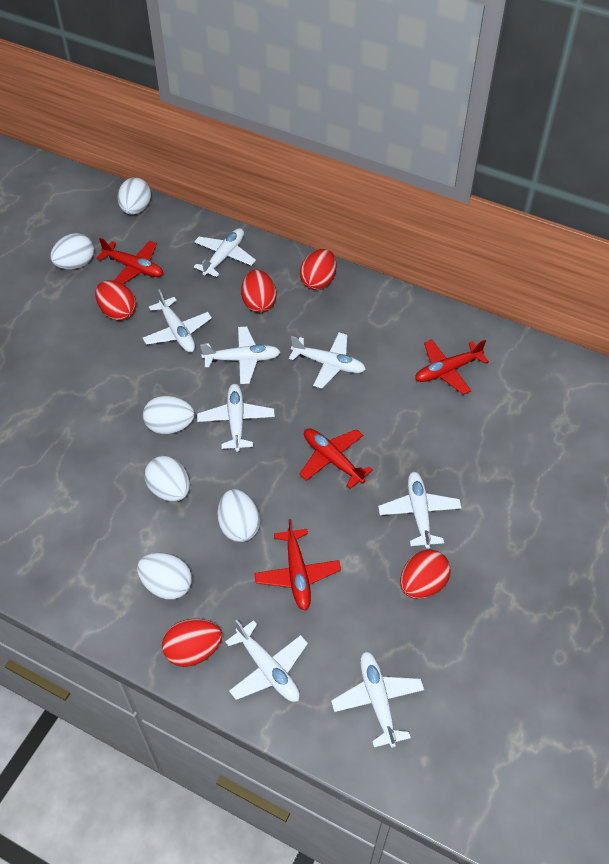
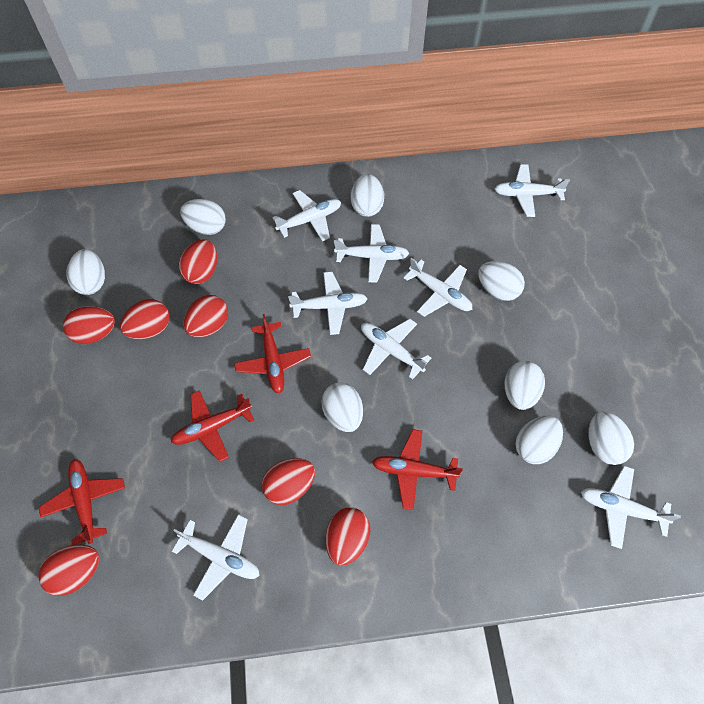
red egg: [95,280,136,321] [162,619,222,667] [241,270,277,313] [300,249,337,290] [400,549,451,599] = 5 -> [38,545,99,596] [63,306,115,344] [120,299,169,339] [179,239,217,284] [183,295,228,337] [262,458,315,505] [326,508,371,566] = 7
white egg: [50,233,94,269] [117,177,151,215] [137,553,192,600] [143,396,195,434] [144,456,190,502] [217,489,260,542] = 6 -> [66,249,105,295] [180,199,226,235] [321,383,363,432] [351,174,384,217] [478,261,525,301] [504,361,545,410] [515,416,563,464] [588,411,634,465] = 8

